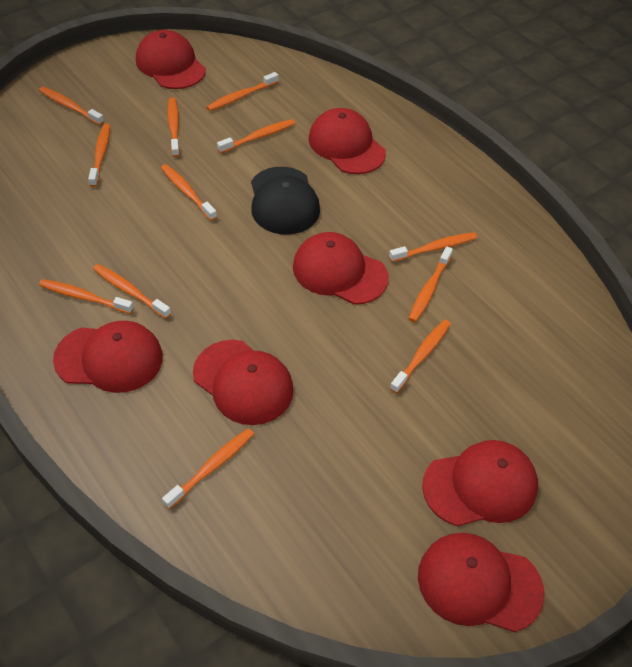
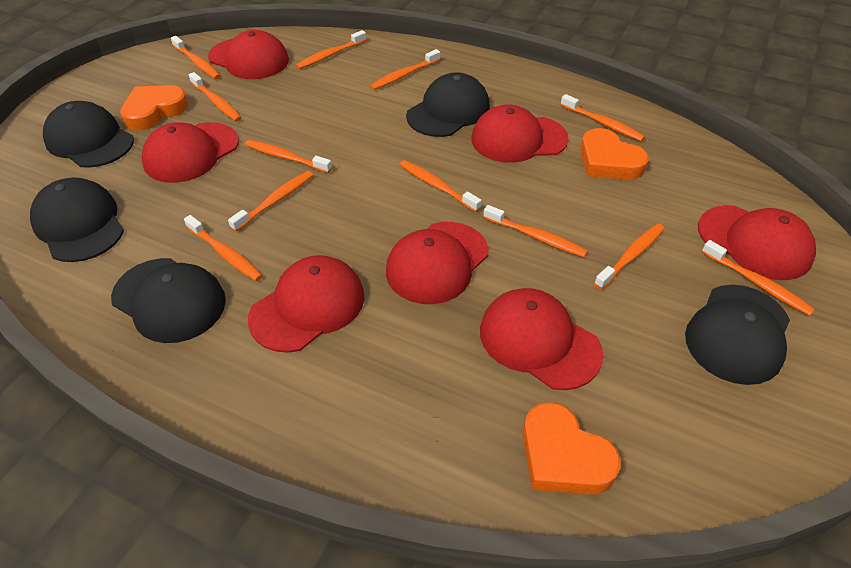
black cap: [251,167,320,235] = 1 -> [30,178,124,262] [43,101,134,168] [111,258,226,343] [406,72,490,137] [685,285,790,385] = 5
orange heart: none = 0 -> [120,85,188,131] [523,402,621,495] [580,128,649,180] = 3

